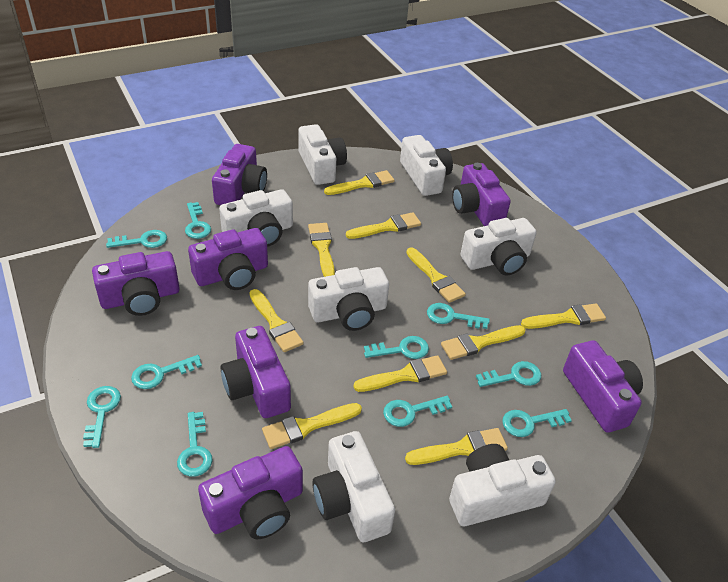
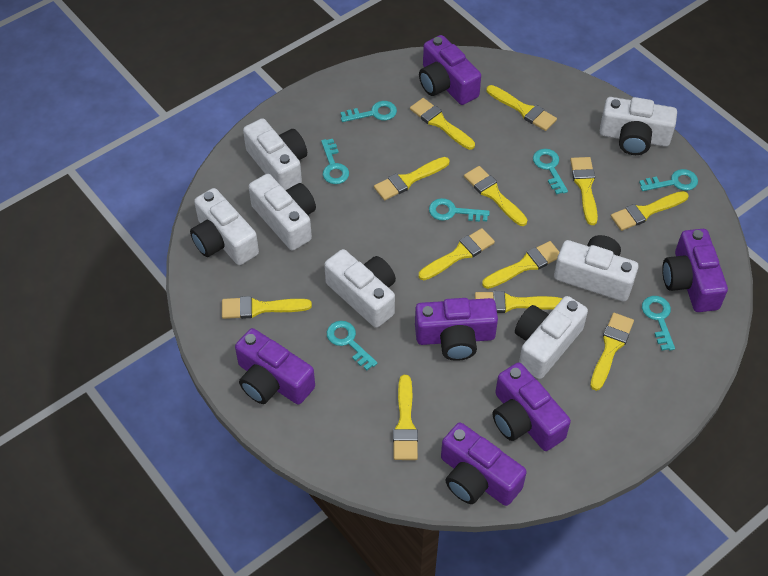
purple camera: [92,251,180,316] [188,228,268,290] [198,446,303,539] [212,144,267,205] [221,326,291,418] [452,163,511,226] [563,340,643,432] = 7 -> [235,328,315,405] [415,298,498,361] [419,35,481,105] [441,422,527,506] [492,362,571,451] [662,229,728,312] = 6
turquoise key: [83,386,121,448] [106,230,167,248] [131,355,202,389] [177,412,213,477] [185,202,211,239] [364,336,429,359] [383,396,452,427] [427,303,490,329] [476,361,541,387] [502,409,572,437] = 10 -> [321,139,349,184] [327,321,378,370] [340,101,397,122] [429,198,490,222] [533,149,568,195] [639,169,698,191] [642,296,675,351] = 7
yellow brush: [249,289,304,352] [262,403,362,449] [308,223,335,277] [324,170,395,195] [346,212,421,239] [354,355,447,392] [405,428,508,465] [406,247,466,303] [441,325,526,360] [521,303,606,329] = 10 -> [222,296,312,319] [374,157,450,201] [393,375,418,460] [410,98,475,150] [419,228,495,280] [464,166,527,226] [475,291,562,313] [482,241,559,289] [487,85,557,131] [570,157,598,225] [590,313,634,391] [611,191,689,231] = 12

